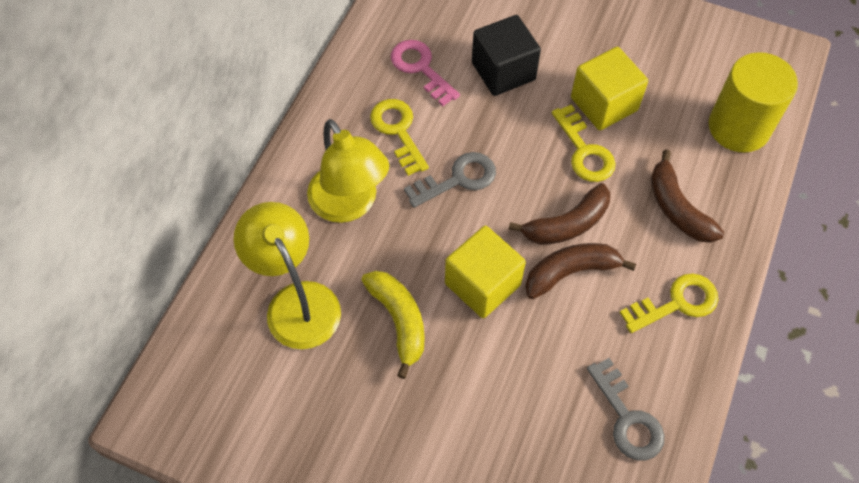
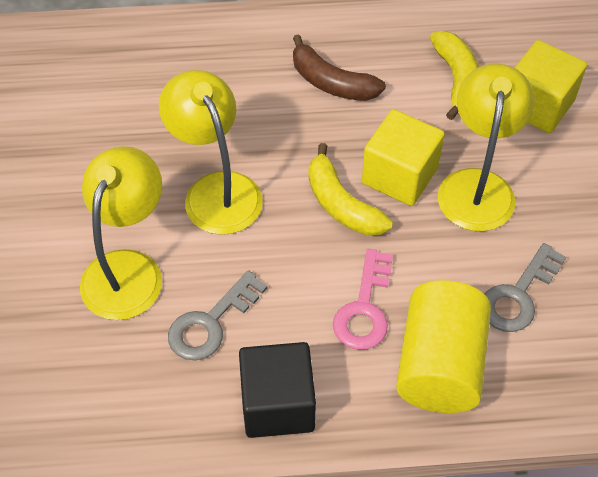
brown banana: [509,183,610,245] [525,243,636,299] [651,150,724,243] = 3 -> [293,35,386,101] = 1
yellow banana: [361,271,424,379] = 1 -> [308,143,393,236] [430,31,479,120] = 2
yellow key: [370,99,429,176] [552,104,616,182] [619,274,718,333] = 3 -> none = 0
yellow lamp: [233,202,341,349] [307,119,389,223] = 2 -> [80,146,162,320] [159,70,263,235] [438,64,535,231] = 3

